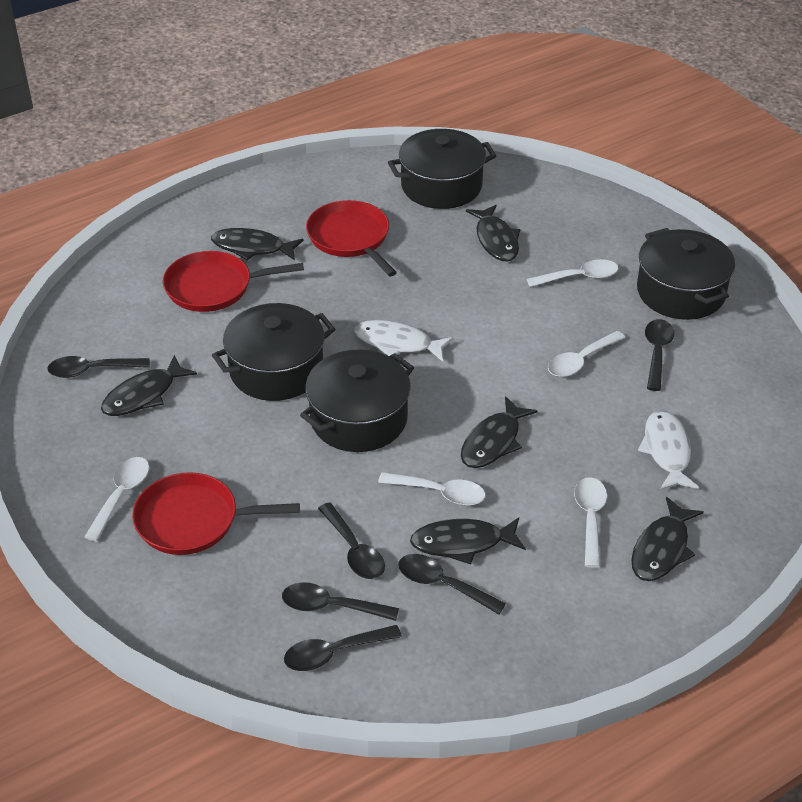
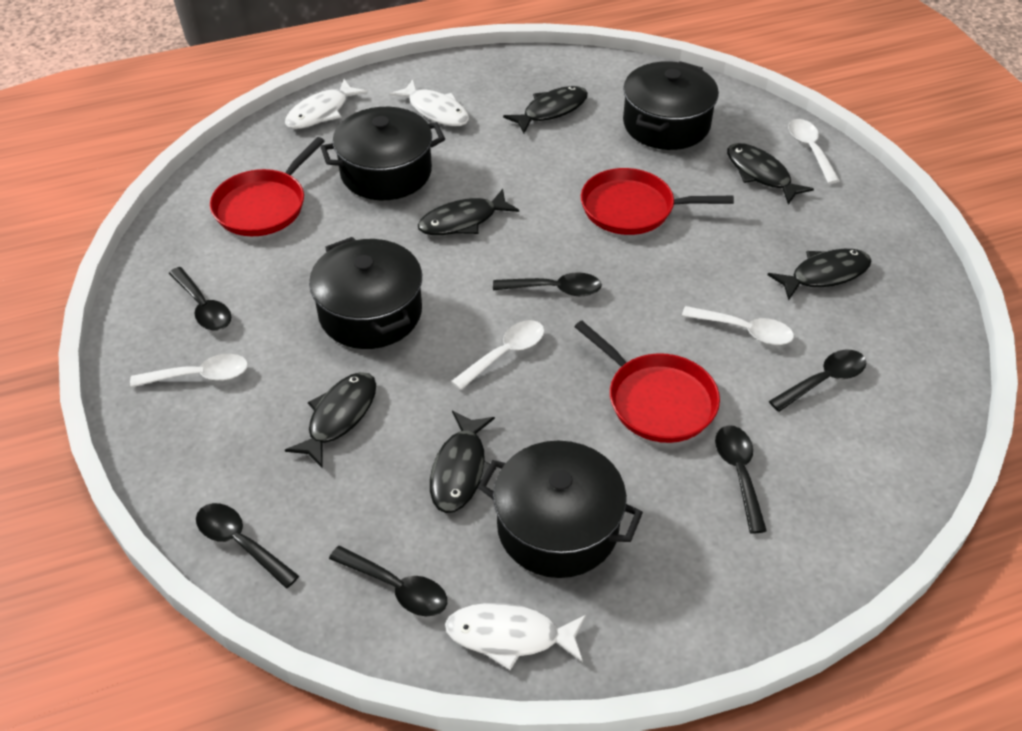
white fish: [354,320,454,362] [638,410,699,491] = 2 -> [285,79,367,129] [389,79,469,126] [445,603,586,670] = 3
white spoon: [84,457,149,542] [378,472,486,506] [527,259,619,287] [548,331,625,377] [574,477,607,568] = 5 -> [130,354,248,387] [451,320,544,390] [682,306,794,345] [788,119,840,184] = 4

